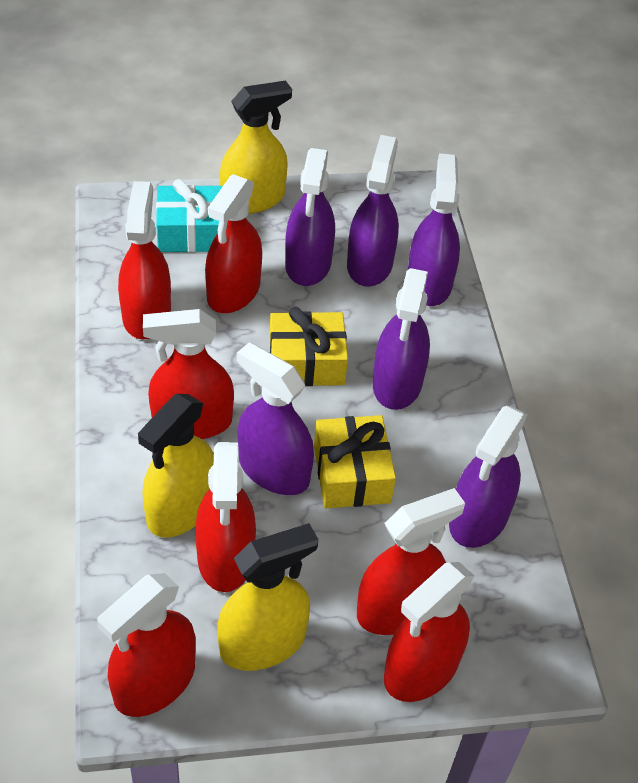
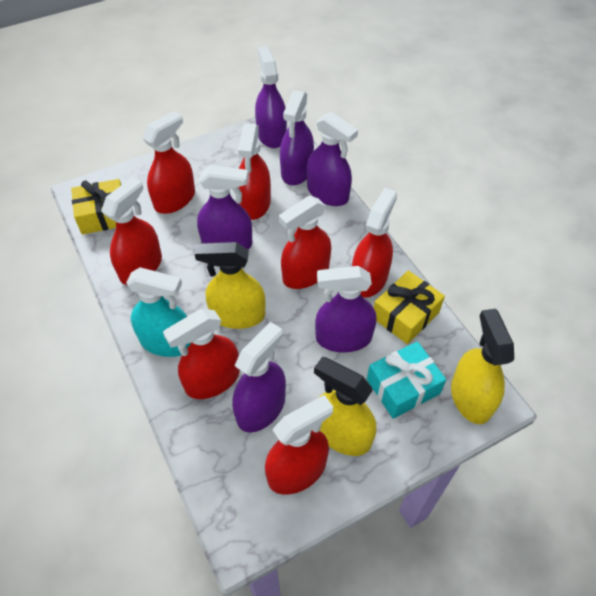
turquoise spray bottle: none = 0 -> [126,267,191,357] = 1

